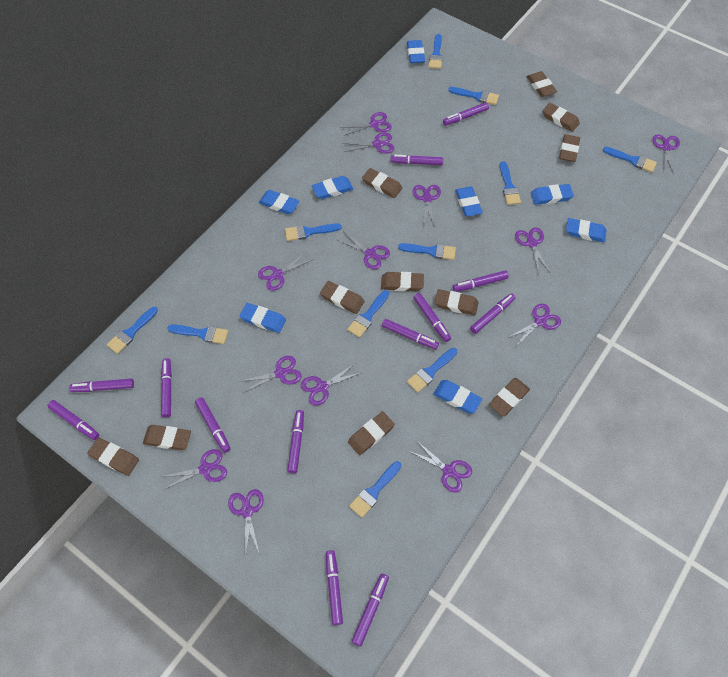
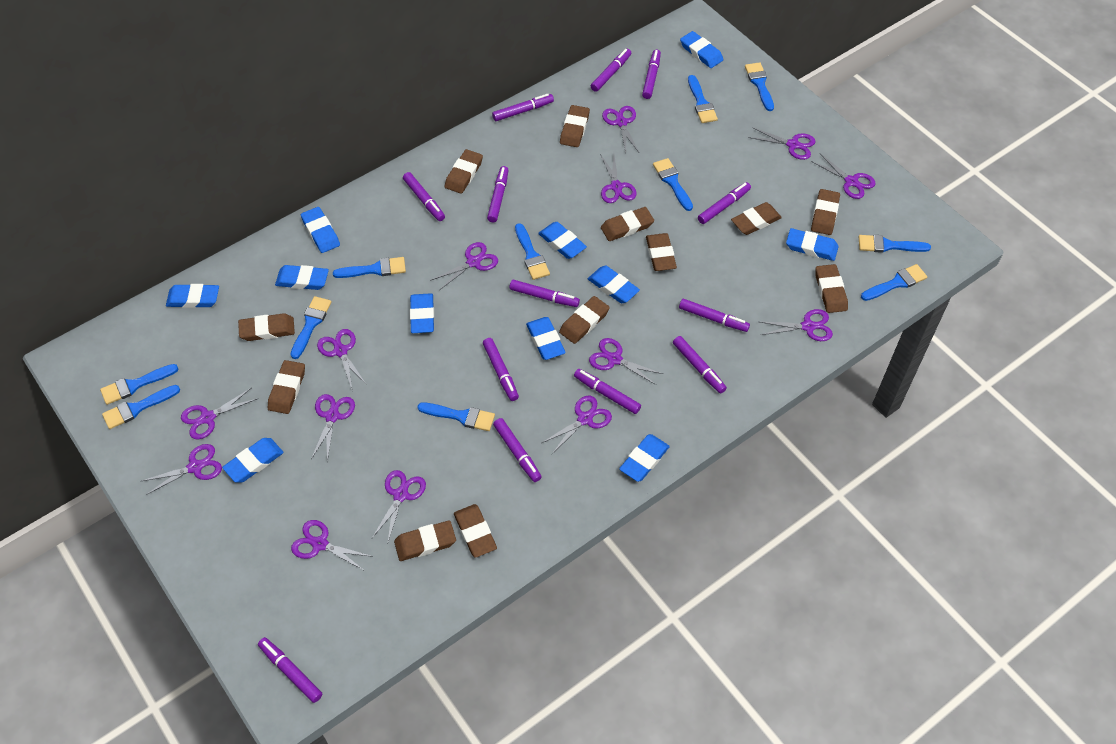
blue eraser: [240,303,286,333] [259,190,300,214] [312,176,353,199] [407,40,425,63] [433,380,482,413] [455,187,483,216] [531,184,574,205] [566,218,606,242] = 8 -> [166,284,219,308] [222,438,284,483] [275,265,329,290] [301,207,340,253] [410,293,434,333] [526,317,566,360] [538,222,587,259] [588,266,640,303] [619,434,670,482] [680,31,723,68] [786,228,839,261] = 11
brown eraser: [87,438,139,476] [143,425,191,450] [320,281,365,314] [348,411,395,455] [362,168,402,198] [381,272,424,291] [435,289,479,315] [489,378,530,416] [527,71,557,97] [542,103,580,132] [559,134,580,162] = 11 -> [238,313,295,341] [268,360,305,414] [394,520,456,561] [445,149,483,194] [454,504,497,558] [559,296,610,344] [560,105,590,147] [601,207,654,241] [646,233,677,271] [731,202,782,235] [811,189,840,235] [815,264,848,313] = 12
purple scissors: [161,449,227,490] [228,489,264,558] [242,356,302,393] [258,252,314,291] [301,363,361,406] [336,232,390,269] [340,112,392,136] [342,133,394,154] [409,440,472,493] [413,185,441,227] [507,304,561,346] [515,227,550,274] [652,134,680,174] = 13 -> [142,444,222,495] [181,388,258,439] [291,520,373,571] [311,394,355,461] [317,329,367,389] [372,470,426,542] [430,242,498,290] [542,396,612,454] [589,338,663,385] [600,154,637,203] [602,106,639,153] [748,127,816,160] [760,309,833,341] [811,154,876,199] = 14

